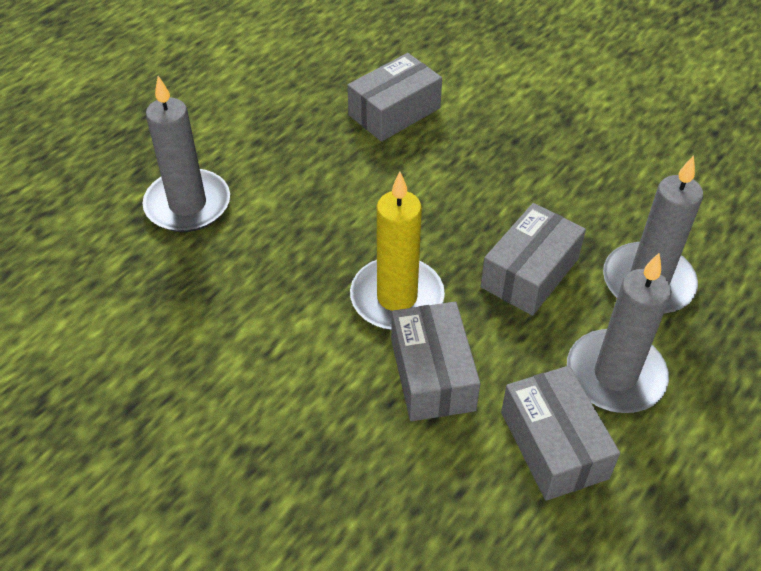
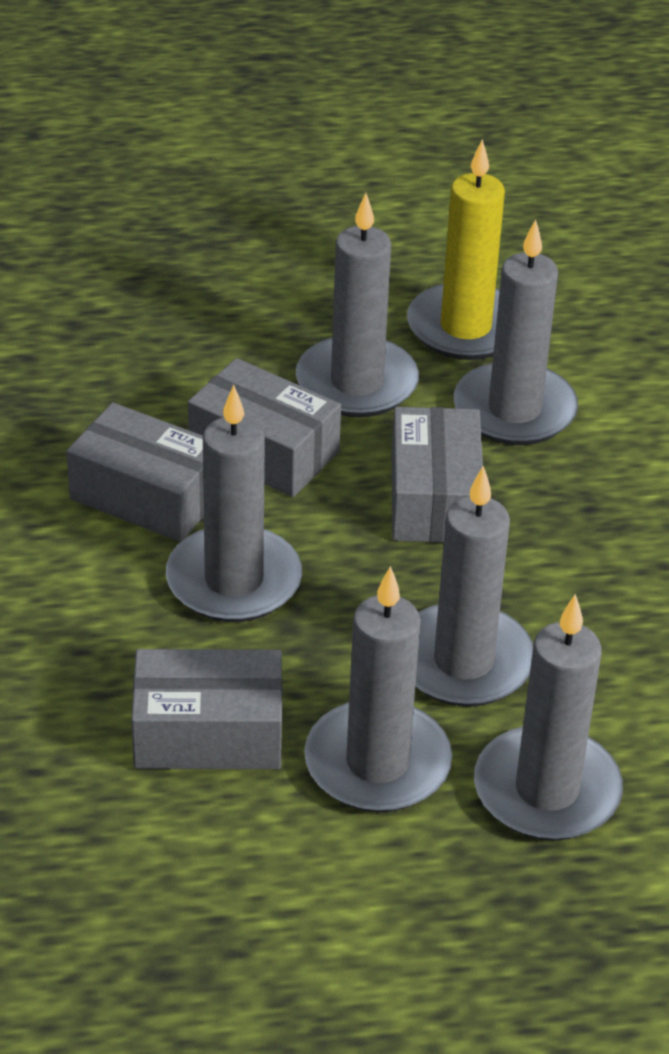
grey candle: [143,76,230,232] [567,253,671,413] [603,155,703,313] = 3 -> [166,385,302,622] [296,193,419,417] [304,566,452,812] [415,466,533,707] [454,219,578,445] [474,594,623,841] = 6

